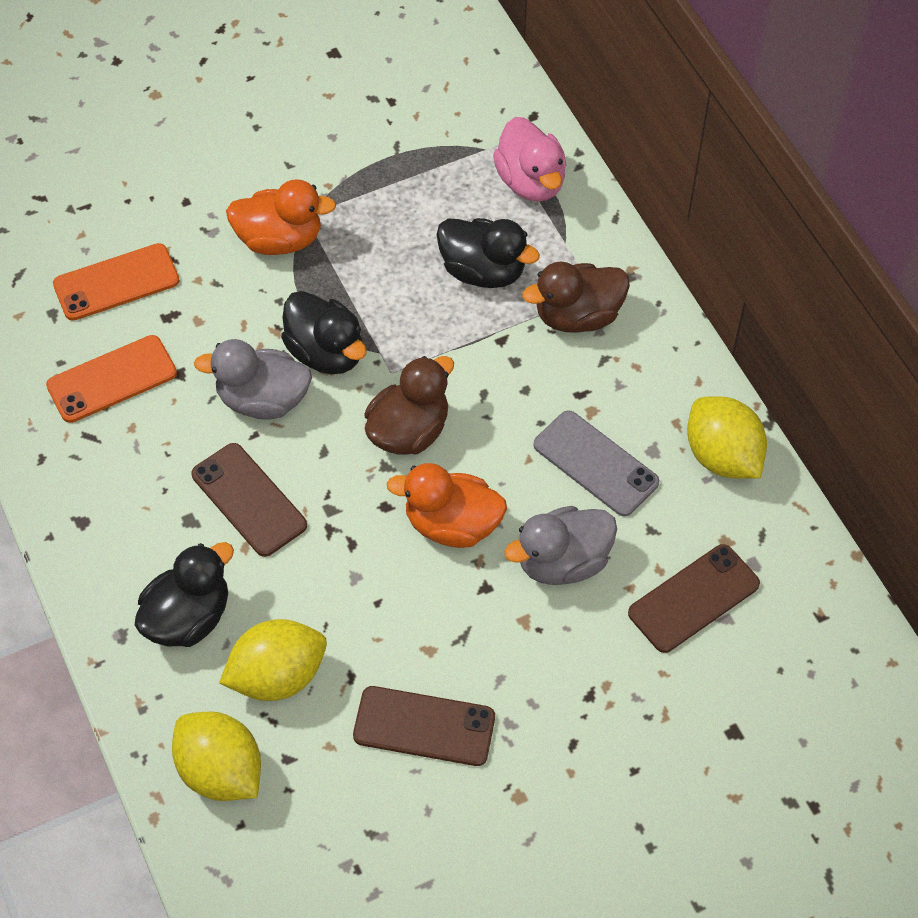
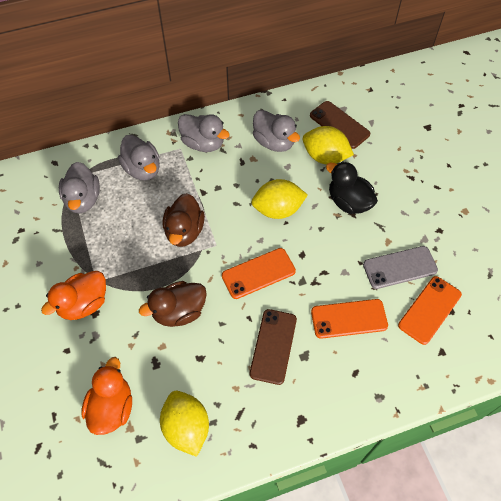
black duck: [135,542,234,647] [281,291,367,374] [437,218,540,288] = 3 -> [326,161,378,214] = 1
brown phone: [191,443,307,557] [353,686,495,766] [628,544,760,653] = 3 -> [250,309,297,385] [310,101,370,149] = 2
grey duck: [194,339,312,420] [504,506,617,585] = 2 -> [59,162,100,213] [118,135,160,180] [178,114,230,152] [253,110,300,152] = 4
orange phone: [46,335,177,423] [53,243,180,321] = 2 -> [222,248,296,299] [311,299,388,339] [398,276,462,345] = 3
pink duck: [493,117,566,202] = 1 -> none = 0

